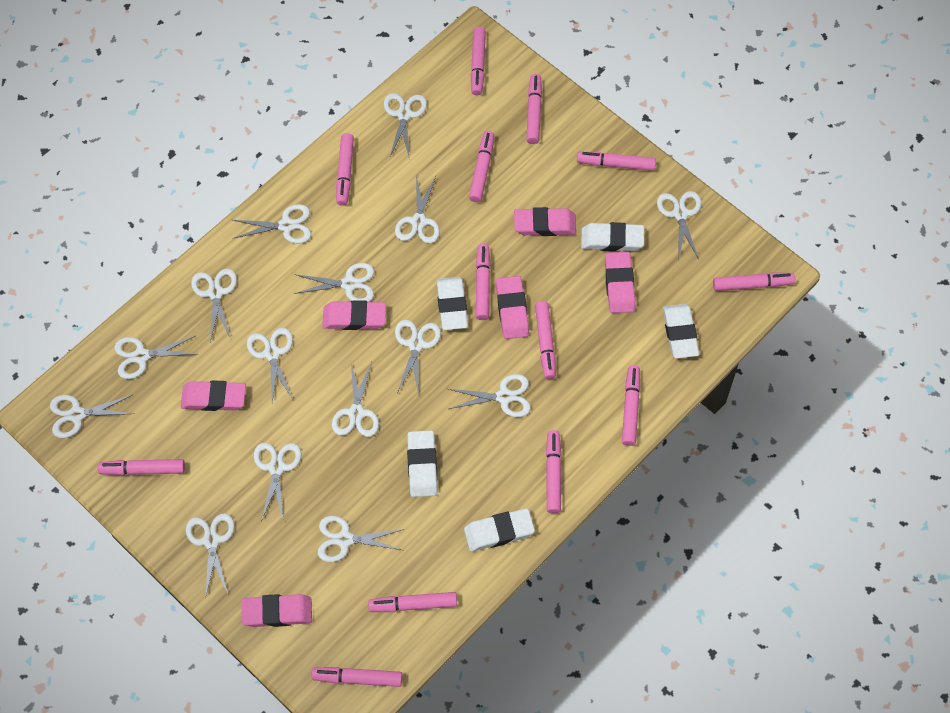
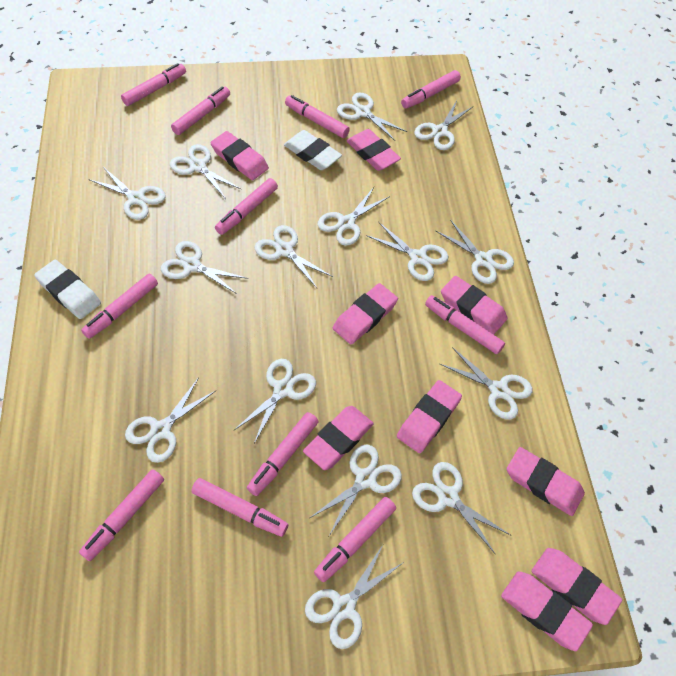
pink eraser: [181,381,246,411] [242,594,312,627] [322,300,386,330] [496,276,529,339] [514,207,576,236] [605,252,635,313] = 6 -> [211,131,269,180] [303,406,374,470] [333,283,398,344] [346,129,401,171] [397,380,462,453] [441,276,508,335] [501,571,593,651] [507,447,585,516] [531,548,622,625] = 9
pink marker: [98,459,185,476] [311,667,402,687] [336,133,354,206] [368,592,457,612] [469,131,494,202] [471,27,486,95] [476,244,491,320] [526,74,542,144] [535,301,556,379] [546,430,561,514] [577,152,656,171] [622,365,640,446] [713,273,795,291] = 13 -> [79,469,164,561] [81,274,158,339] [121,63,186,106] [171,86,230,135] [191,478,288,537] [215,178,278,235] [247,412,319,496] [285,95,350,138] [314,497,396,582] [401,70,461,109] [425,295,505,354] = 11
white eraser: [407,430,438,497] [436,277,468,330] [464,508,535,552] [581,222,644,251] [663,304,699,358] = 5 -> [34,260,101,319] [284,130,342,170] = 2

